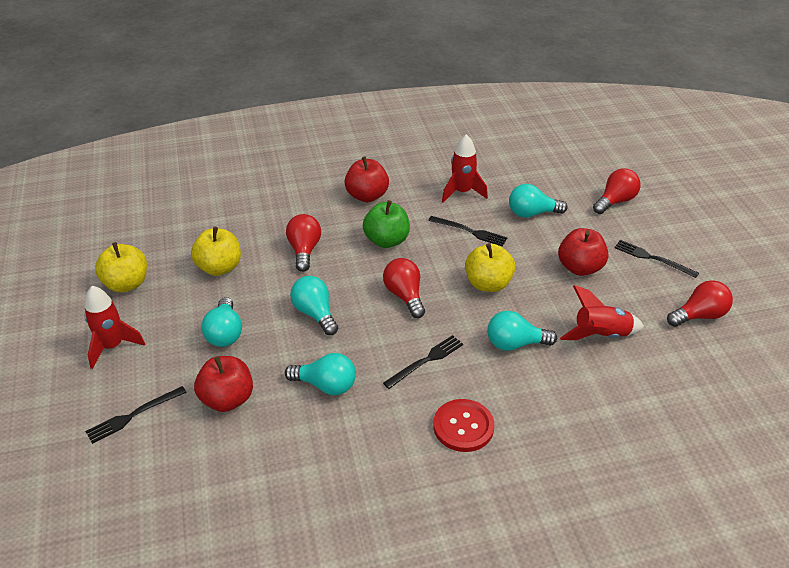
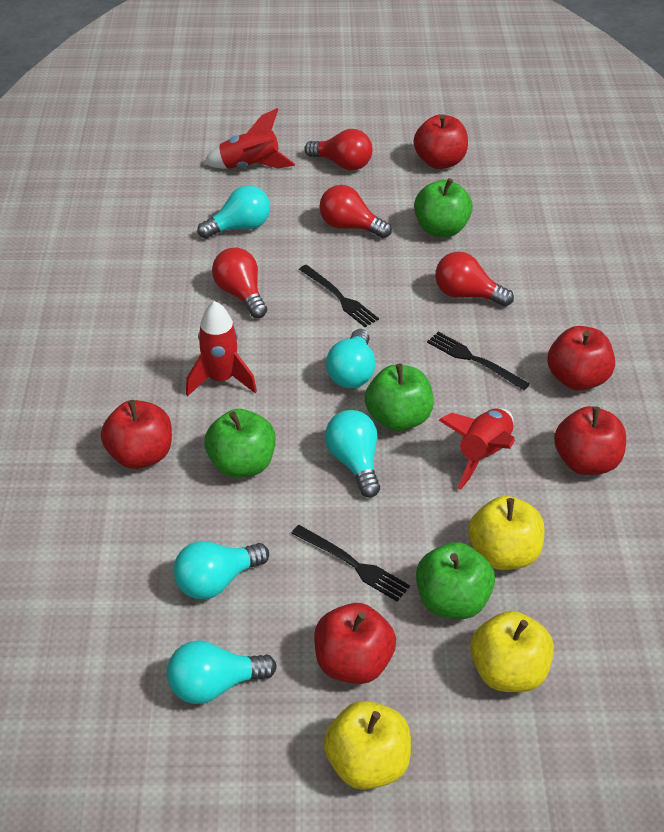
black fork: [85,386,187,444] [383,335,463,389] [428,216,508,247] [614,240,699,278] = 4 -> [292,525,410,602] [299,265,379,327] [427,332,530,390] = 3
green apple: [363,200,410,248] = 1 -> [204,409,276,478] [365,364,434,431] [414,178,473,237] [416,542,495,619] = 4
red apple: [194,356,253,412] [345,157,389,202] [558,228,608,276] = 3 -> [101,400,172,469] [314,603,396,684] [414,114,468,169] [547,326,615,391] [554,406,626,475] = 5
red button: [433,399,494,452] = 1 -> none = 0

